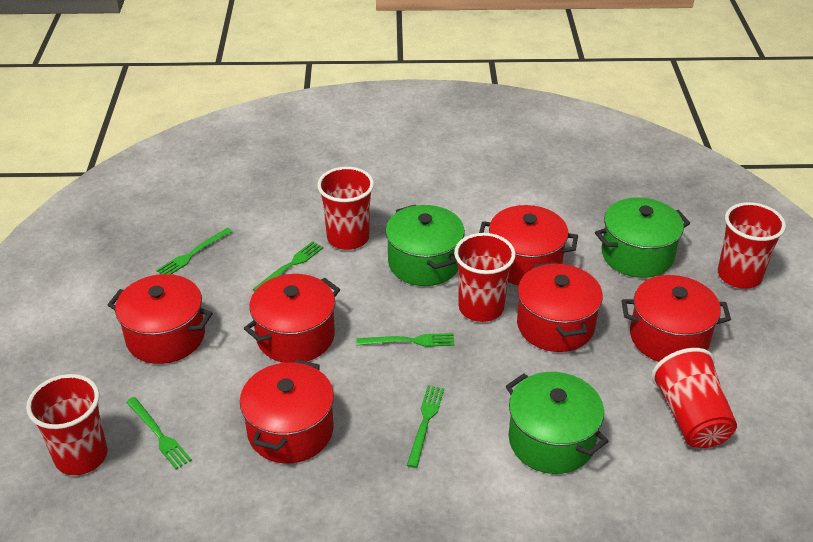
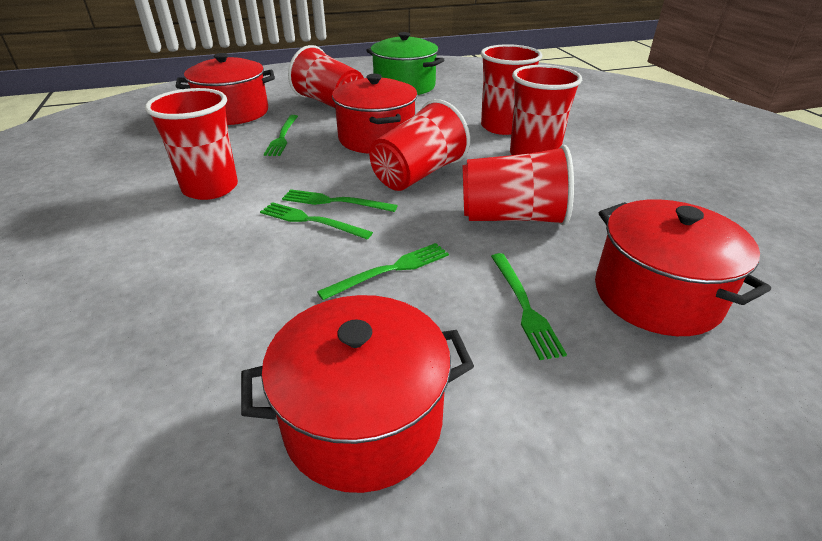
green pot: [385,205,465,286] [506,372,608,474] [595,197,690,278] = 3 -> [366,32,444,95] = 1
red cup: [26,374,108,475] [317,167,374,250] [454,233,516,322] [651,348,737,448] [718,202,786,289] = 5 -> [145,88,238,200] [288,45,364,108] [369,99,470,191] [463,145,574,226] [481,44,542,135] [510,65,582,155] = 6
red pot: [108,274,213,364] [240,359,334,463] [244,274,340,363] [479,205,578,285] [517,262,603,352] [621,275,731,362] = 6 -> [176,53,275,125] [241,295,474,493] [332,74,417,154] [595,199,771,336] = 4

